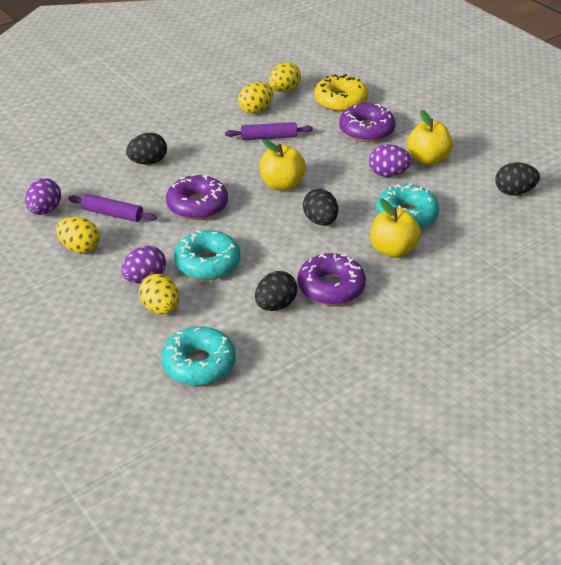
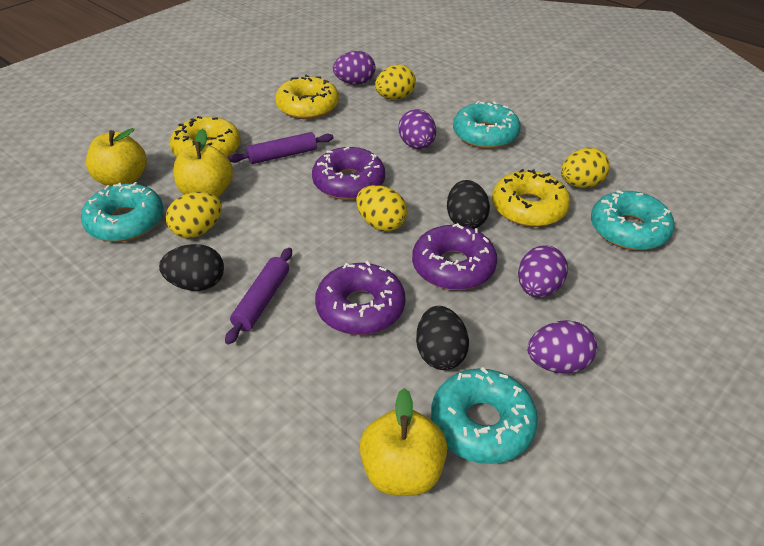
black egg: [126,133,167,165] [255,271,298,311] [303,189,338,225] [495,162,540,196] = 4 -> [159,244,224,291] [416,306,469,370] [447,180,490,229] = 3
purple egg: [25,179,61,215] [121,245,166,284] [369,145,412,177] = 3 -> [333,51,376,85] [398,109,436,149] [518,245,568,298] [527,320,597,374] = 4
turquoise donut: [161,327,236,386] [174,230,240,280] [376,183,439,228] = 3 -> [81,182,164,242] [431,367,538,464] [453,101,521,149] [591,190,674,250] = 4
yellow donut: [314,74,368,112] = 1 -> [170,116,241,158] [275,75,339,119] [492,169,570,227] = 3

